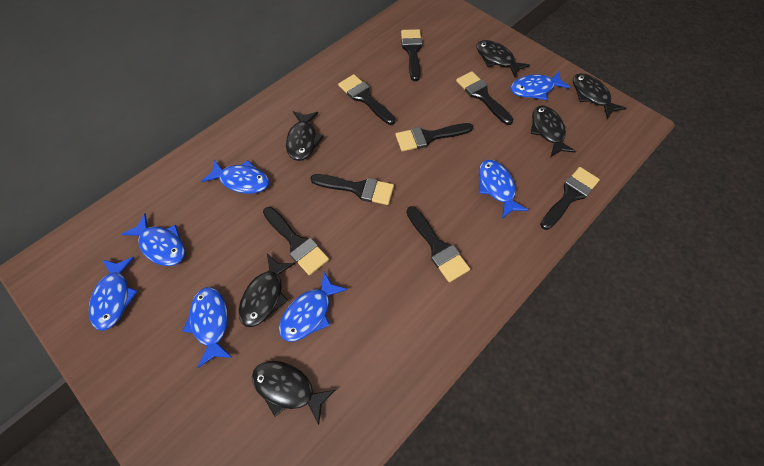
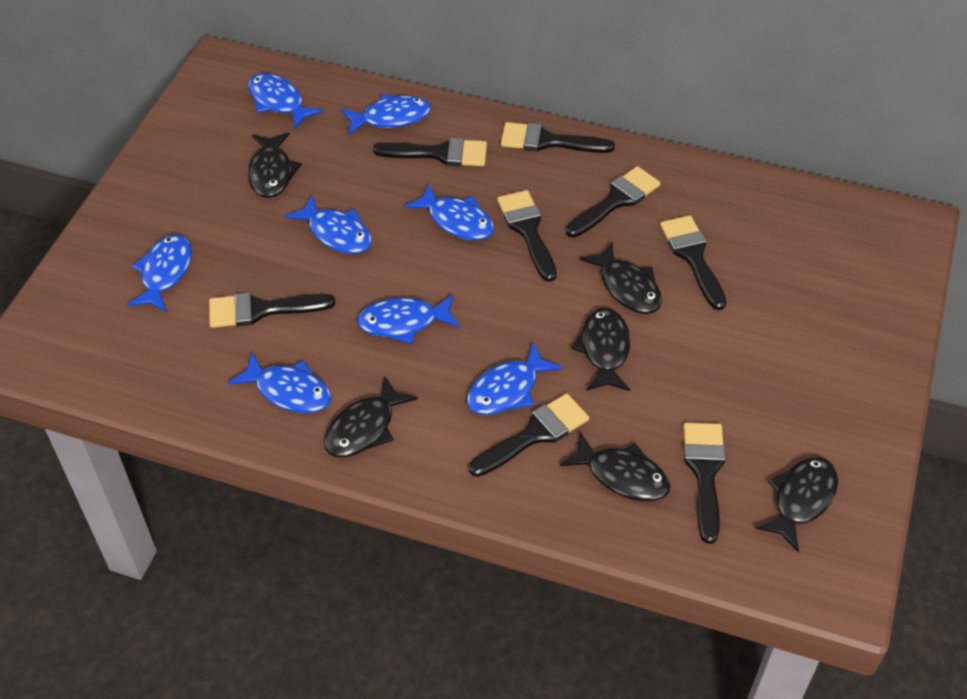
blue fish: [89,257,138,331] [122,213,185,266] [183,287,233,368] [202,160,269,194] [279,272,348,342] [479,160,528,219] [510,71,570,100] = 7 -> [127,234,192,312] [228,353,331,413] [248,73,323,129] [285,195,372,254] [341,94,431,135] [357,294,460,344] [404,184,494,240] [467,343,563,415] = 8

